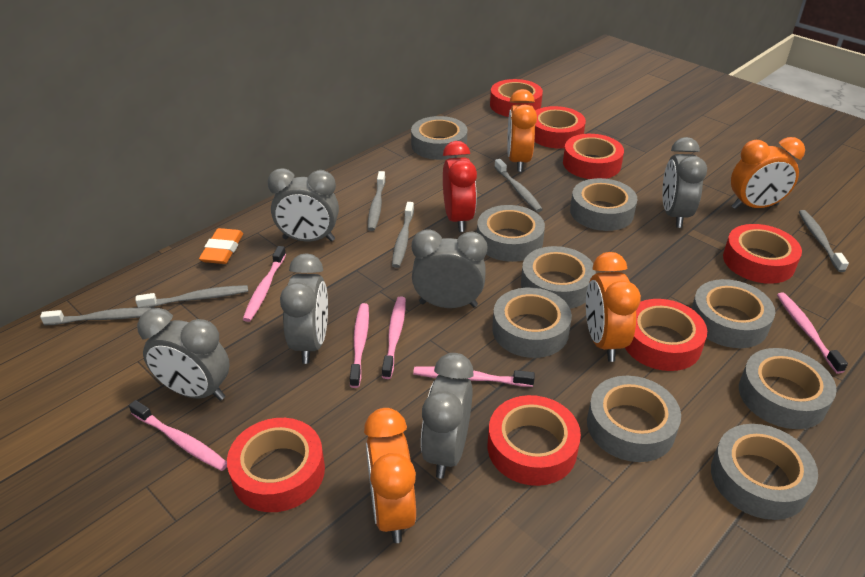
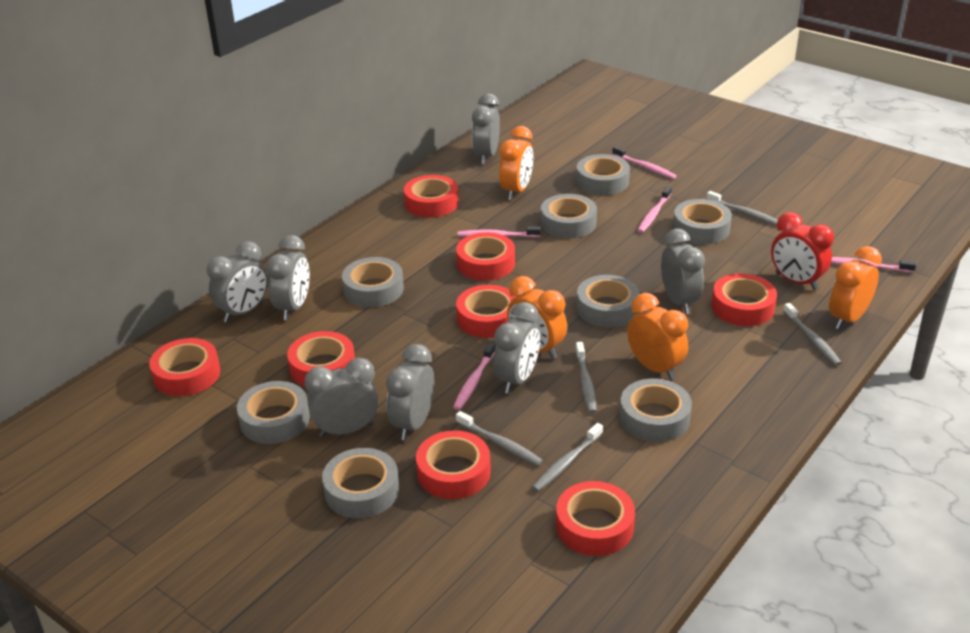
grey clock: [137,308,230,401] [268,168,339,242] [280,253,328,364] [412,229,487,308] [421,353,474,479] [662,137,707,228] = 6 -> [207,241,268,323] [266,235,310,320] [305,357,378,437] [386,344,434,440] [472,93,500,165] [493,302,540,394] [661,229,705,314] = 7
grey tape: [411,116,467,160] [477,205,545,262] [492,288,572,358] [521,246,596,309] [570,178,638,231] [587,376,681,462] [691,279,775,348] [711,424,818,520] [739,348,837,429] = 9 -> [237,381,310,444] [322,448,399,518] [342,257,404,307] [541,194,597,238] [576,154,630,195] [576,275,640,327] [620,378,692,442] [673,199,732,244] = 8
grey toothbrush: [40,307,155,325] [135,285,248,308] [368,171,386,231] [392,202,414,268] [494,159,543,212] [799,210,849,272] = 6 -> [456,411,543,466] [532,423,603,491] [575,342,597,413] [707,191,778,225] [783,303,842,366] = 5
orange eraser: [199,228,243,264] = 1 -> none = 0
pink toothbrush: [129,400,227,471] [243,246,286,322] [350,303,369,388] [382,296,406,379] [413,366,535,387] [777,292,848,374] = 6 -> [453,342,496,410] [458,226,541,237] [612,146,677,179] [637,186,672,233] [831,257,916,273] = 5
red tape: [227,418,325,512] [488,395,581,486] [490,79,543,117] [534,106,586,148] [563,134,624,179] [625,299,707,371] [723,224,802,284] = 7 -> [149,338,220,396] [287,331,355,387] [404,175,459,217] [416,430,491,499] [456,232,515,280] [456,285,516,338] [556,481,635,556] [711,274,777,326] = 8

